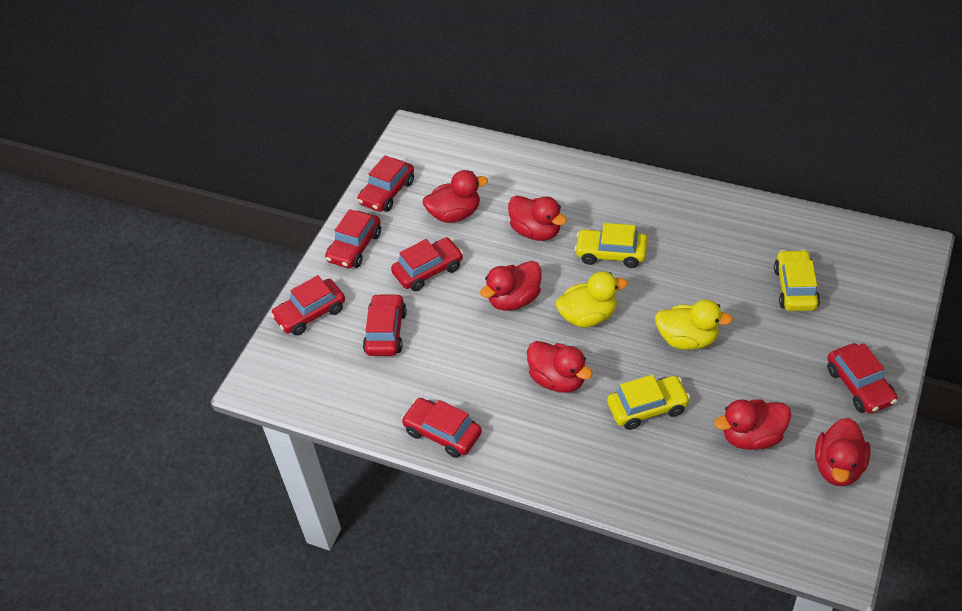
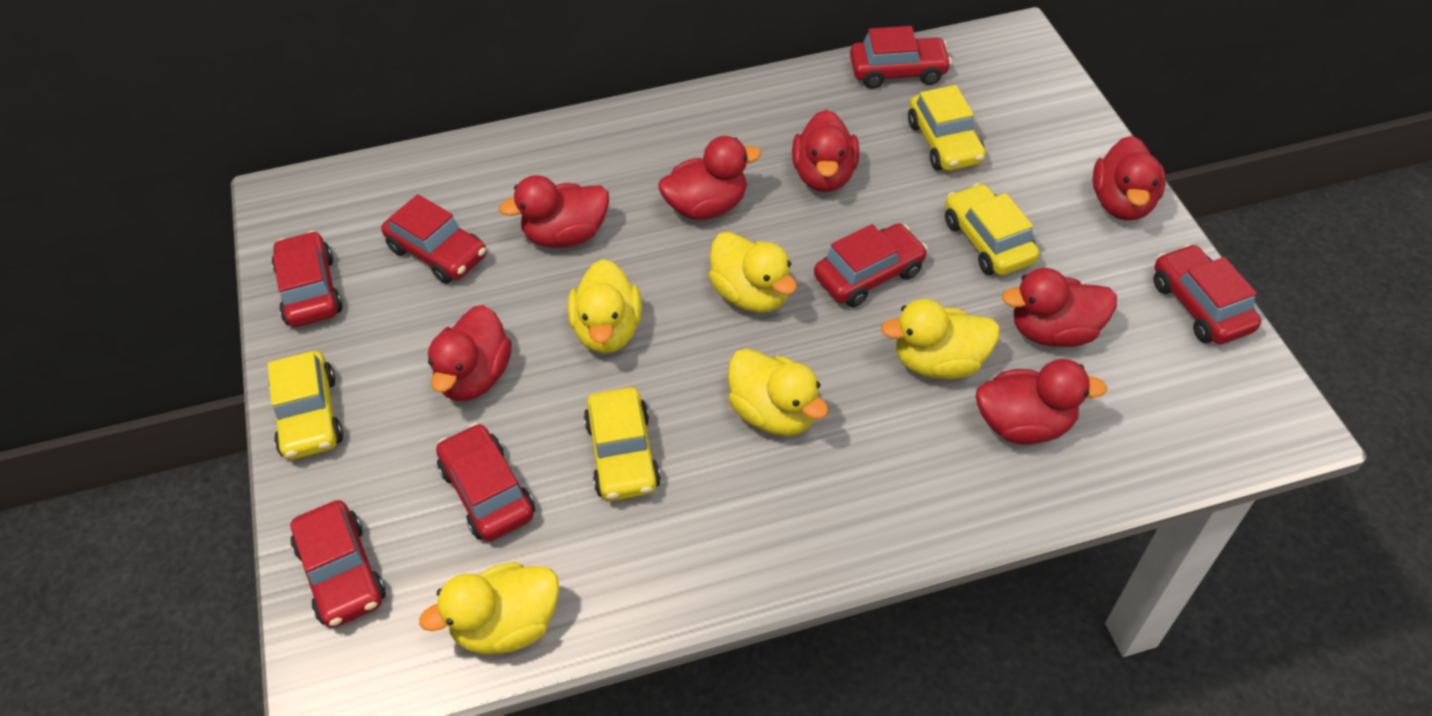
red duck: [423,170,488,223] [480,261,542,311] [508,195,567,241] [527,341,593,393] [714,399,791,450] [815,418,871,486] = 6 -> [428,305,512,401] [499,175,609,248] [658,136,761,220] [792,110,859,192] [976,359,1107,445] [1002,268,1117,347] [1093,136,1166,220] = 7
yellow car: [574,223,648,268] [607,375,690,430] [774,249,820,311] = 3 -> [267,351,343,460] [584,387,661,501] [908,85,986,171] [945,183,1040,276] = 4
yellow duck: [556,271,628,327] [655,299,733,350] = 2 -> [419,562,559,655] [568,259,642,353] [708,232,797,313] [728,348,829,436] [881,299,1000,379] = 5

